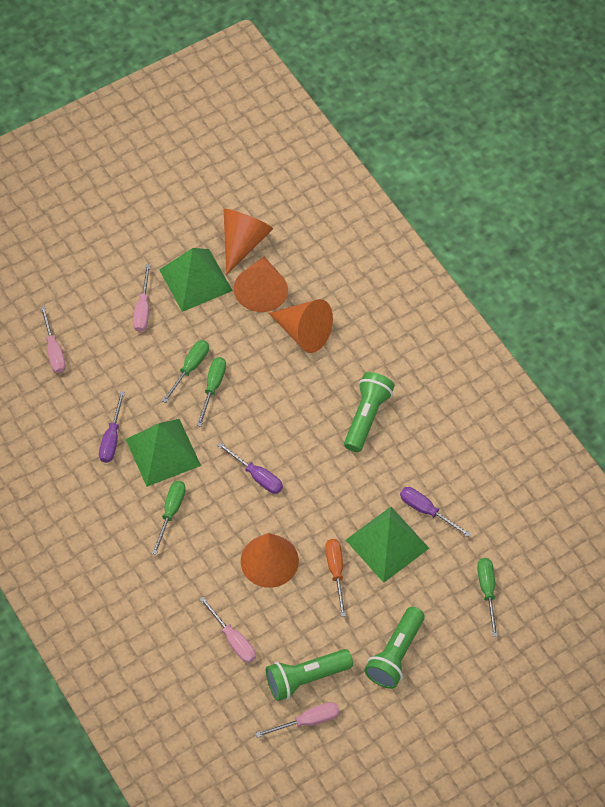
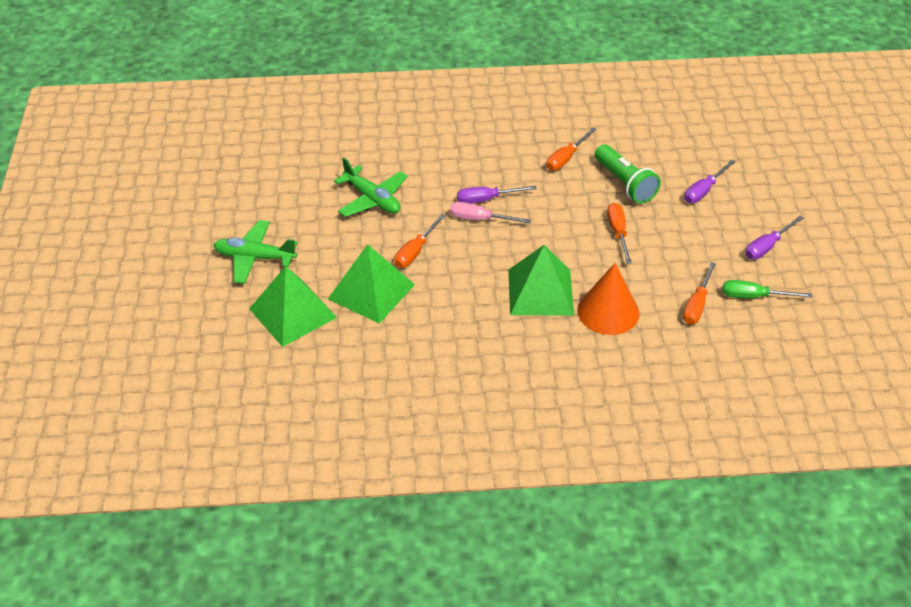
green flashlight: [266,649,353,701] [344,372,395,452] [364,607,425,689] = 3 -> [595,144,661,204] = 1
green plane: none = 0 -> [213,220,298,284] [334,157,408,217] = 2
green screwdriver: [152,481,186,555] [162,340,209,403] [197,357,226,427] [477,558,498,637] = 4 -> [723,280,812,298] = 1
orange cone: [224,209,273,275] [234,257,288,312] [241,533,299,588] [269,299,333,353] = 4 -> [577,263,639,335] = 1
orange screwdriver: [325,539,346,617] = 1 -> [394,214,446,268] [547,128,597,171] [607,203,632,264] [683,262,716,324] = 4
pink screwdriver: [40,306,66,373] [133,264,151,332] [199,597,256,663] [255,702,339,738] = 4 -> [450,202,531,223] = 1

